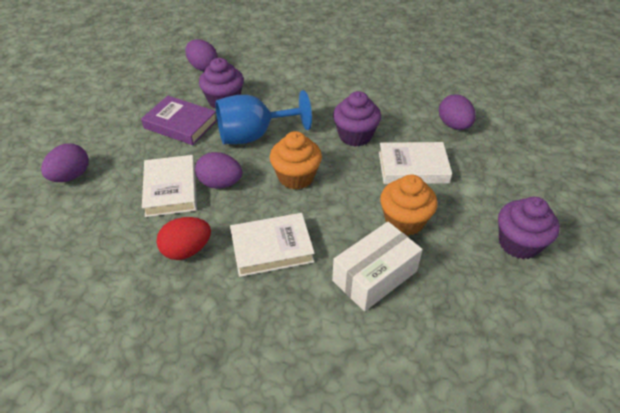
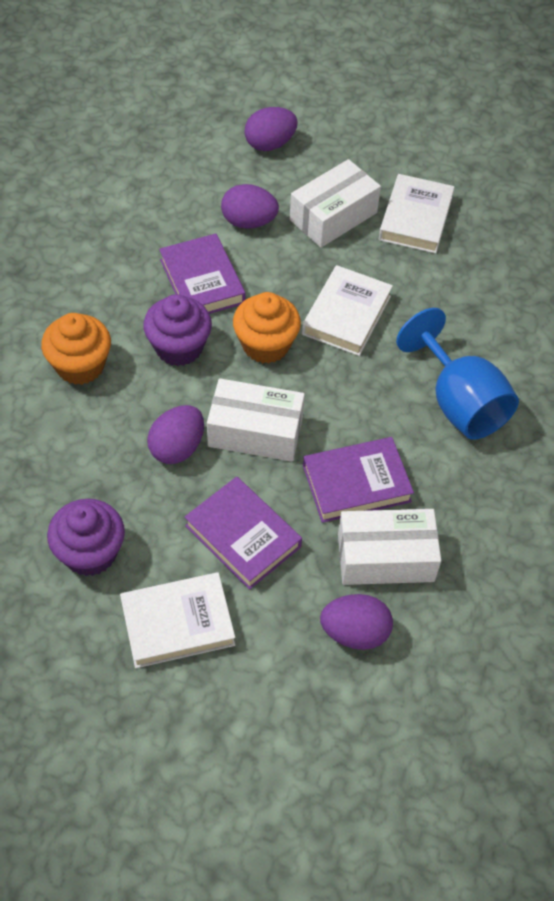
purple book: [141,96,217,145] = 1 -> [159,234,245,314] [185,477,302,590] [303,437,414,523] = 3
purple cupcake: [199,58,244,108] [333,91,381,146] [498,197,560,259] = 3 -> [47,499,125,576] [143,294,212,366] = 2
red egg: [156,217,211,260] = 1 -> none = 0
white box: [332,222,423,311] = 1 -> [207,378,305,462] [290,159,381,248] [338,509,441,585] = 3

